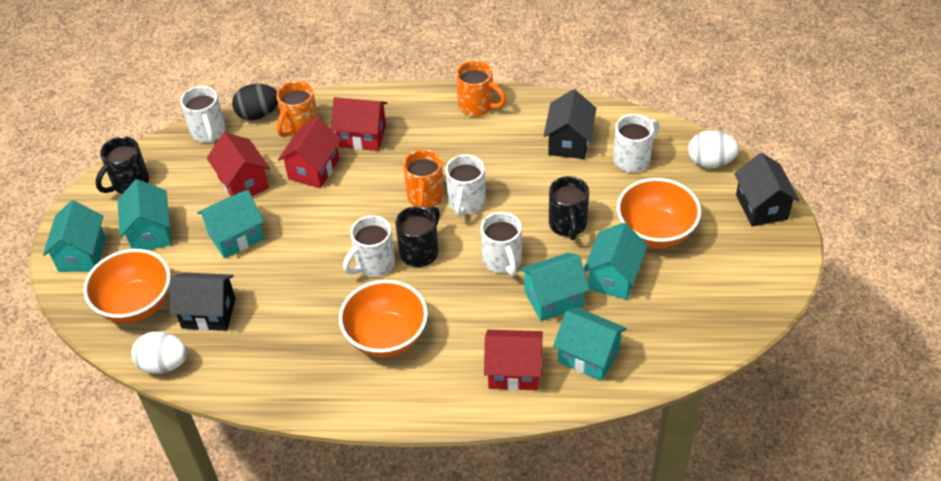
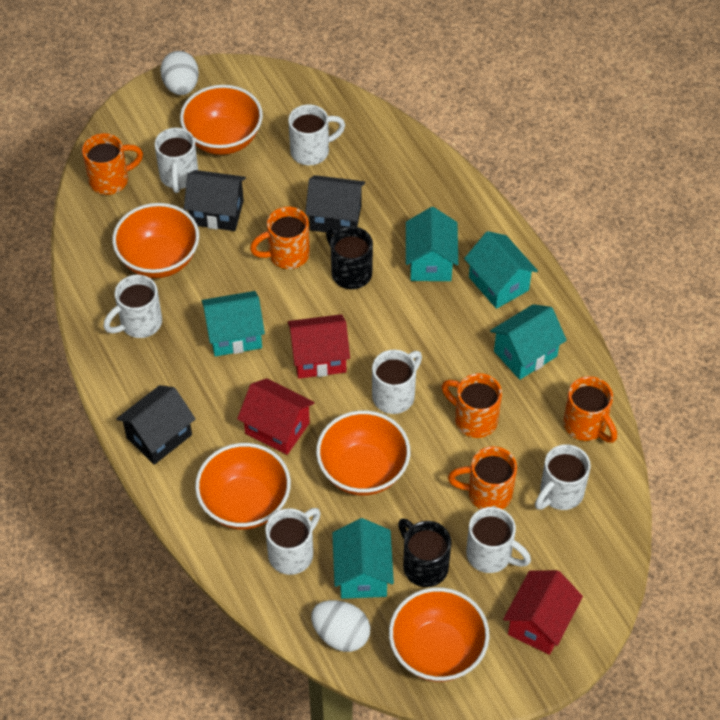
black egg: [232,84,278,120] = 1 -> none = 0
black mug: [95,136,149,194] [395,206,440,267] [549,176,589,240] = 3 -> [326,227,373,289] [398,519,451,587] = 2
orange bowl: [83,249,170,323] [339,280,428,358] [617,178,701,248] = 3 -> [112,203,199,278] [180,85,263,155] [195,443,291,529] [316,410,410,495] [389,588,489,682] = 5
orange mug: [276,81,318,137] [403,149,444,208] [456,60,506,117] = 3 -> [82,133,143,195] [250,207,310,269] [442,373,502,438] [448,446,517,509] [563,376,617,443] = 5
red house: [207,132,270,196] [278,117,342,188] [331,97,387,151] [484,330,543,391] = 4 -> [237,378,315,455] [288,314,350,379] [503,570,583,655] = 3
turquoise house: [43,200,106,272] [118,179,171,250] [197,190,264,258] [520,253,590,321] [553,307,627,381] [584,222,648,300] = 6 -> [202,291,265,356] [332,518,394,599] [406,207,458,281] [464,231,538,309] [490,304,567,380] = 5
white mug: [180,86,226,143] [343,216,395,277] [445,155,486,217] [481,212,522,276] [613,114,659,173] = 5 -> [104,275,162,338] [155,128,198,193] [265,508,321,575] [288,104,345,165] [372,350,422,414] [466,507,531,573] [535,444,591,510] = 7

